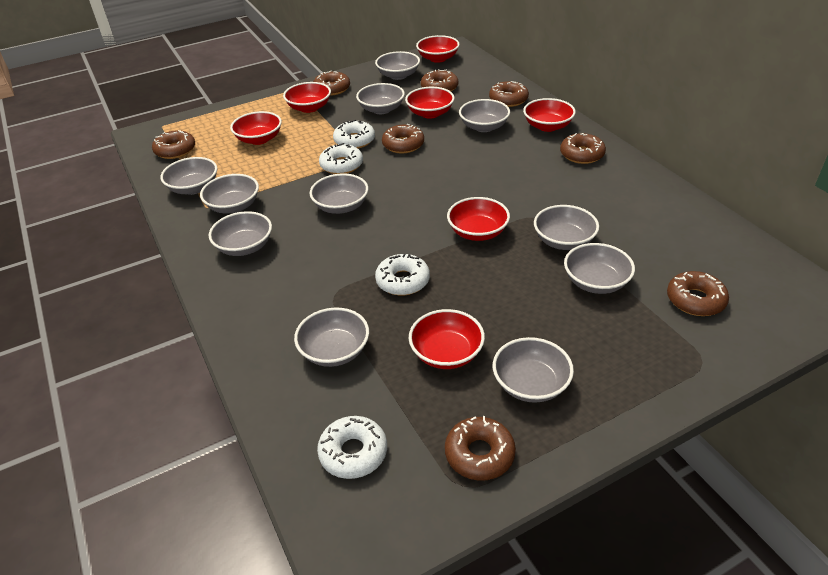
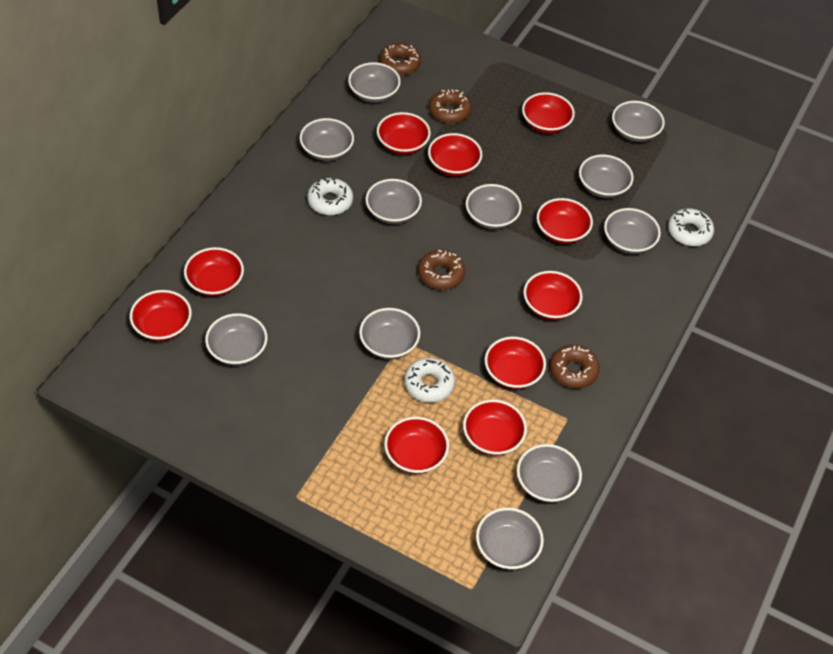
brown donut: [152,130,195,159] [313,71,350,96] [382,124,424,153] [421,69,458,91] [445,416,516,481] [489,81,529,107] [560,133,606,164] [667,271,729,316] = 8 -> [380,43,421,75] [418,250,465,290] [429,89,472,123] [550,345,600,389] = 4
red bowl: [230,111,282,145] [283,82,331,113] [405,87,455,118] [409,309,485,369] [416,35,460,63] [447,197,510,241] [523,98,576,132] = 7 -> [130,290,192,341] [184,247,244,297] [377,112,431,155] [384,417,449,474] [428,133,482,176] [463,400,527,456] [485,337,546,389] [522,92,575,134] [523,271,582,320] [537,198,593,244] = 10
white donut: [317,416,387,479] [319,143,363,174] [333,120,375,149] [375,254,430,296] = 4 -> [307,177,353,215] [404,358,455,403] [668,208,714,246] = 3

